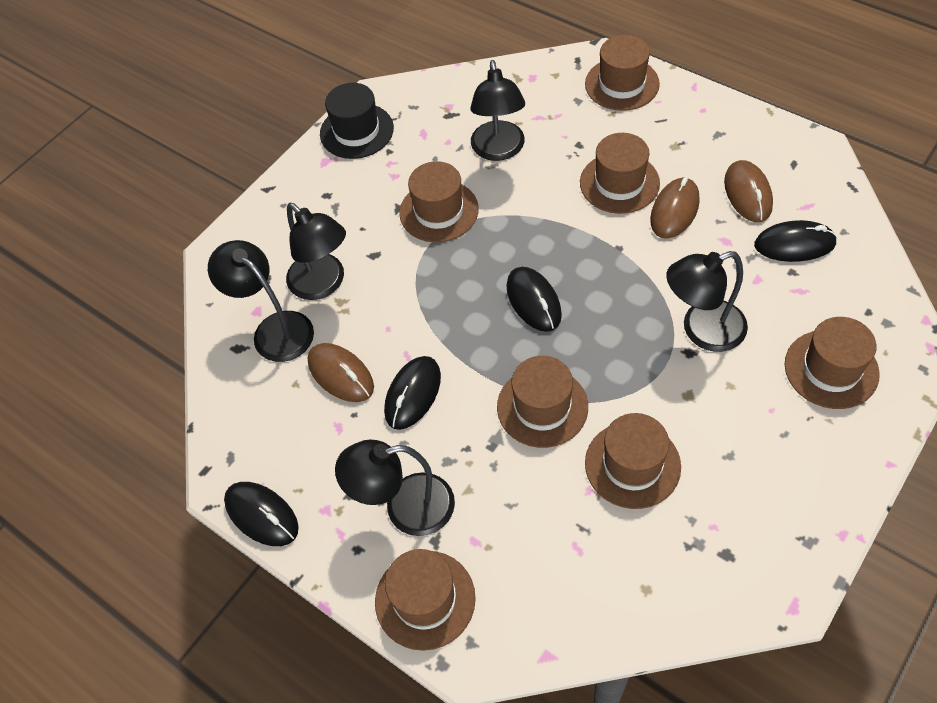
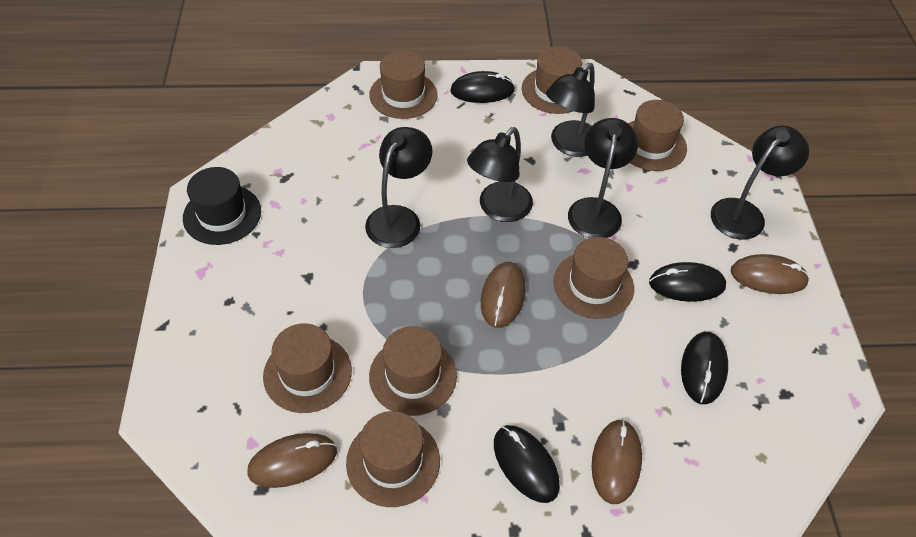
brown mouse: [308,343,374,402] [650,177,700,239] [724,160,773,222] = 3 -> [247,433,337,488] [481,262,526,328] [592,420,642,504] [730,254,810,294] = 4

